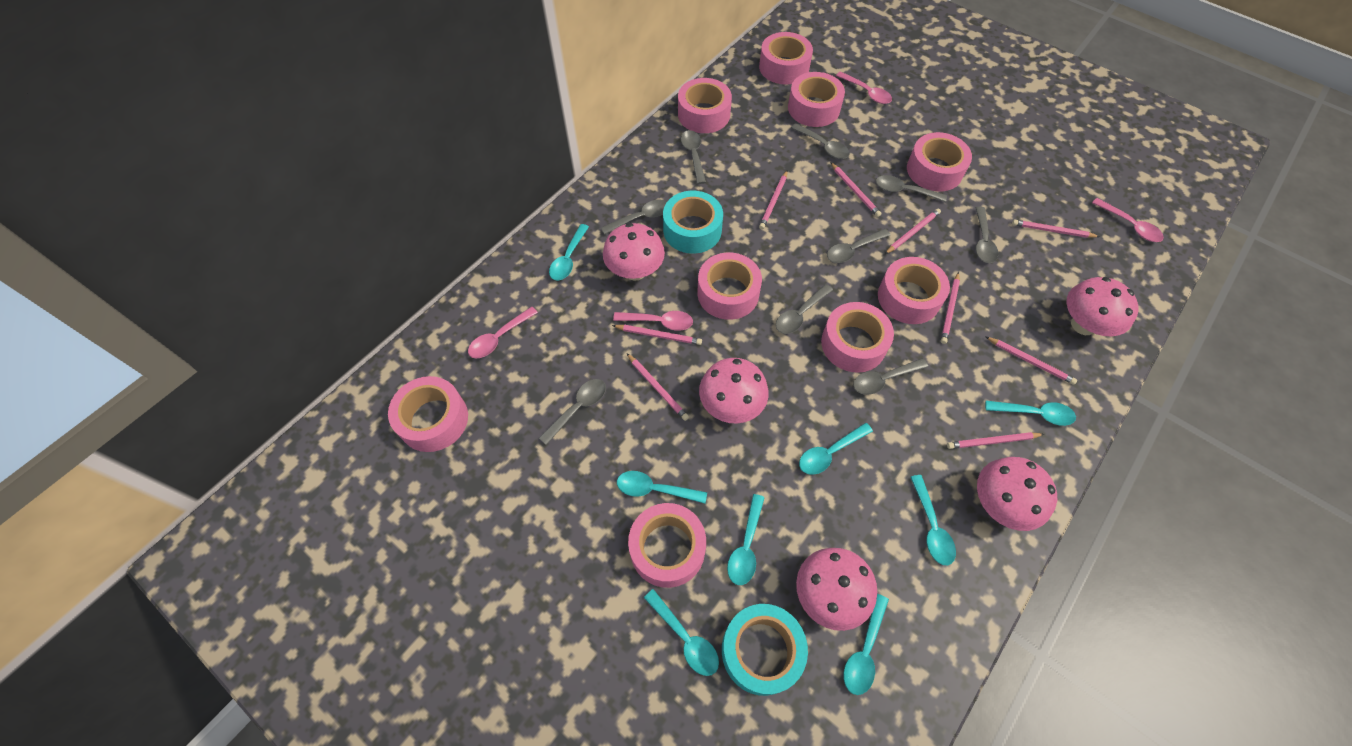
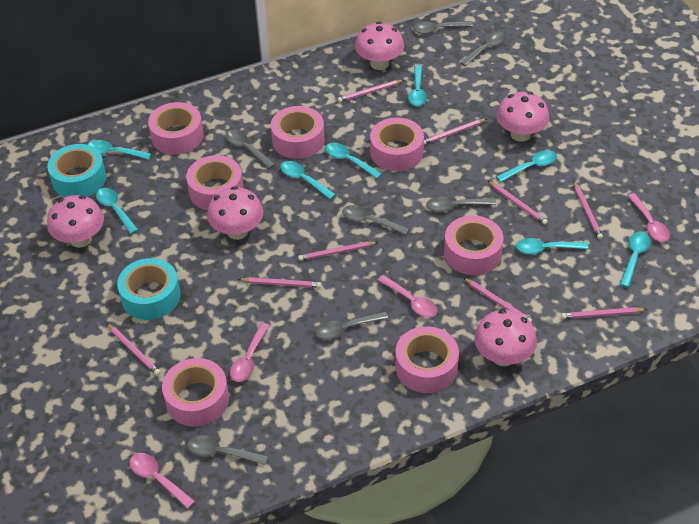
grey spoon: [539,379,606,445] [601,199,667,235] [681,130,706,184] [776,284,833,334] [791,123,850,159] [827,229,890,263] [853,358,928,395] [876,175,947,202] [975,206,998,263] = 9 -> [187,435,268,465] [225,130,275,169] [315,311,389,340] [342,205,409,235] [413,21,473,34] [426,197,496,212] [460,32,506,66] = 7
pink tape: [388,376,468,452] [628,503,706,588] [678,78,732,133] [697,253,762,320] [759,32,813,84] [788,72,845,127] [821,302,894,373] [878,257,950,324] [907,132,972,191] = 9 -> [148,102,204,155] [162,358,229,426] [186,155,244,210] [271,106,325,159] [370,118,424,171] [395,326,459,393] [444,215,504,275] = 7

